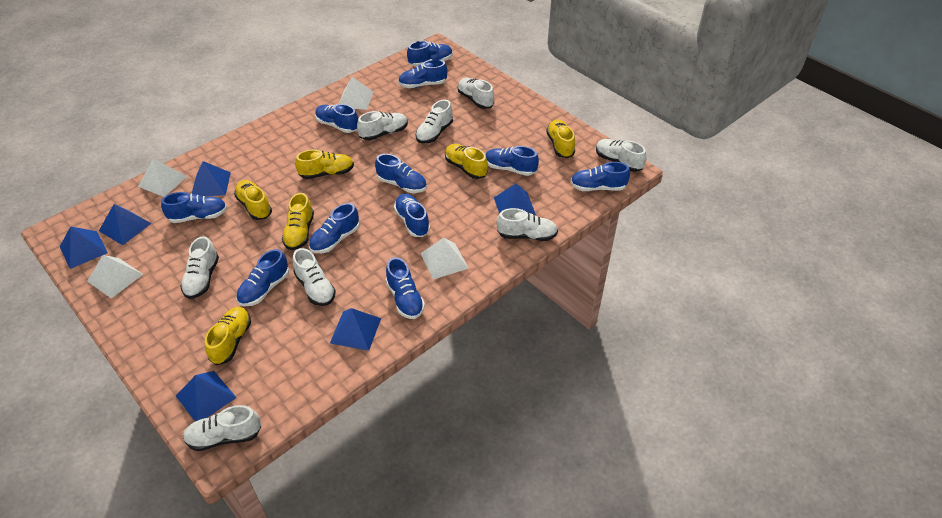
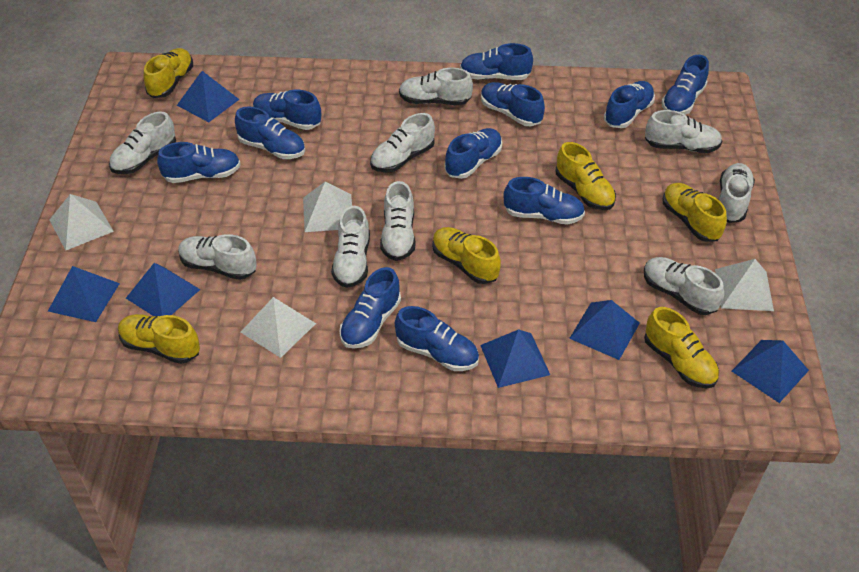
white shoe: [180,236,219,299] [183,405,261,451] [293,248,336,306] [357,111,408,140] [416,100,453,144] [458,78,494,109] [497,208,558,241] [596,139,647,172] = 8 -> [109,112,176,174] [178,234,257,280] [331,206,370,288] [370,113,435,172] [380,181,415,261] [399,68,473,105] [644,257,724,315] [645,110,722,153] [719,163,755,223] = 9

